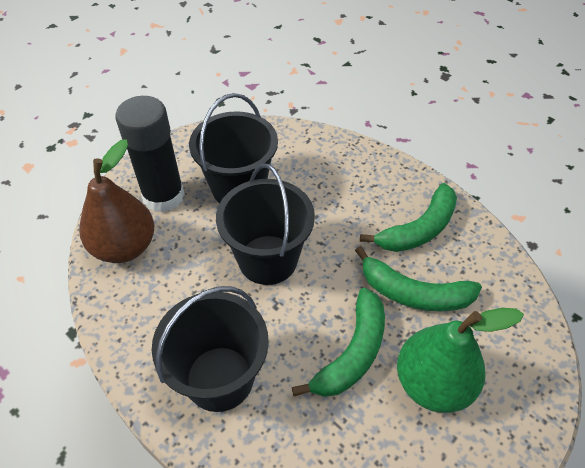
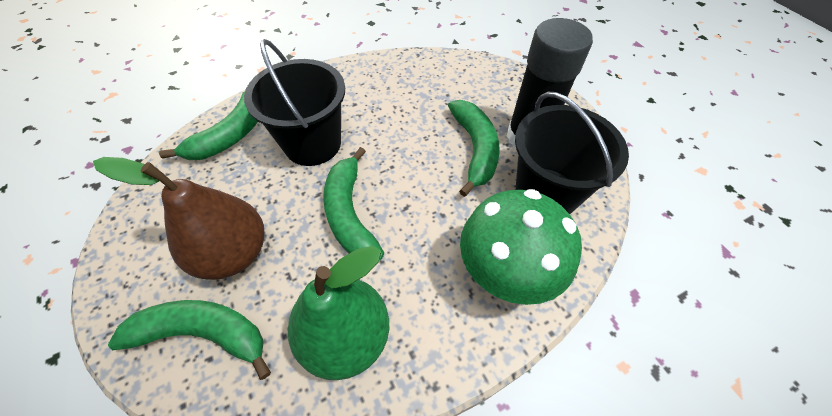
black bucket: [152,286,269,412] [189,93,278,203] [216,163,315,285] = 3 -> [244,39,345,166] [515,92,629,214] = 2
green banana: [292,288,385,397] [355,246,482,311] [360,183,457,252] = 3 -> [108,300,271,380] [159,91,258,160] [323,147,384,260] [448,100,500,197] = 4
green mushroom: none = 0 -> [460,189,582,305] = 1

